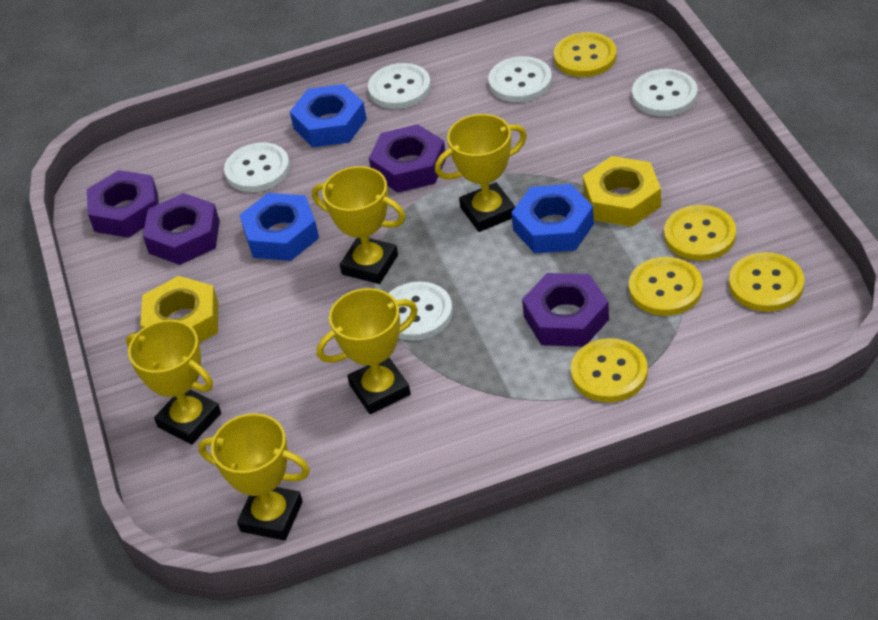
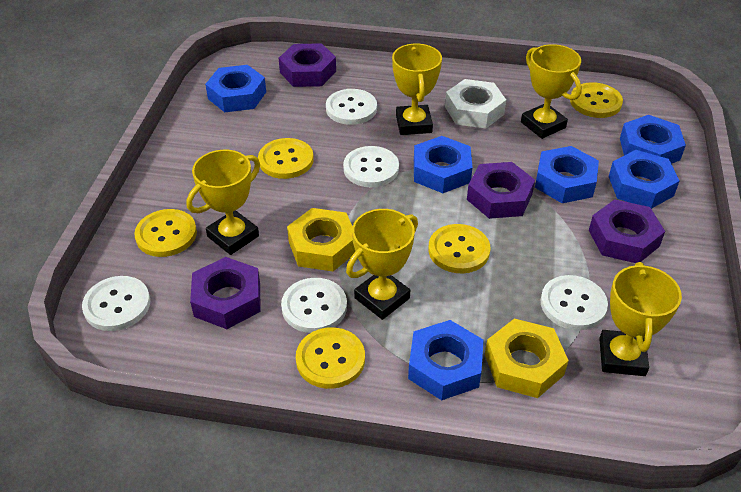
blue nut: [240,193,319,261] [290,84,367,147] [511,184,594,253] = 3 -> [205,65,266,112] [408,320,484,400] [414,136,473,193] [535,146,599,203] [609,150,679,209] [620,115,686,164] = 6
white nut: none = 0 -> [445,79,506,129] = 1

